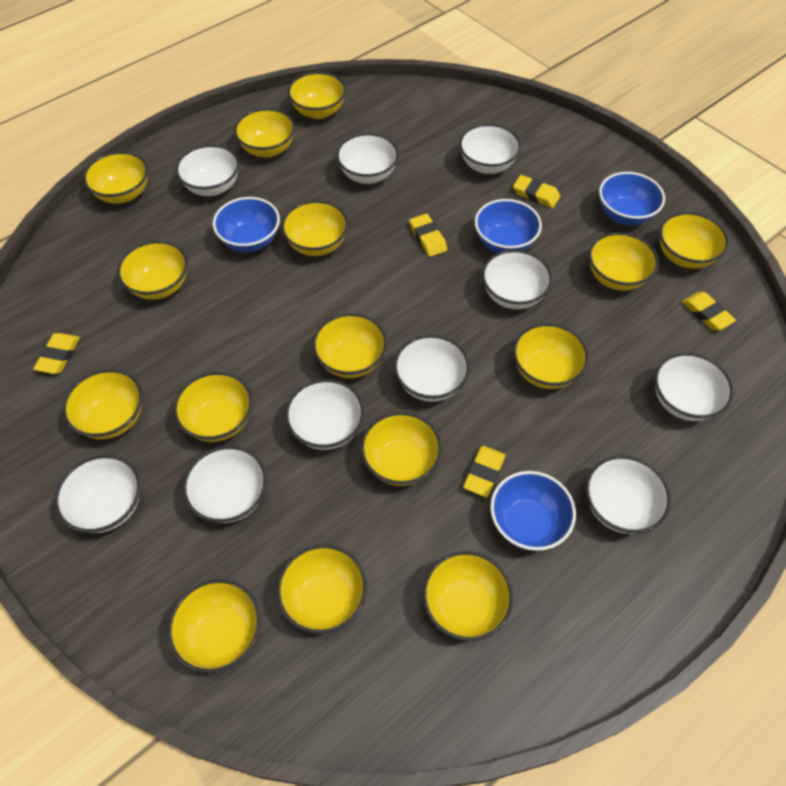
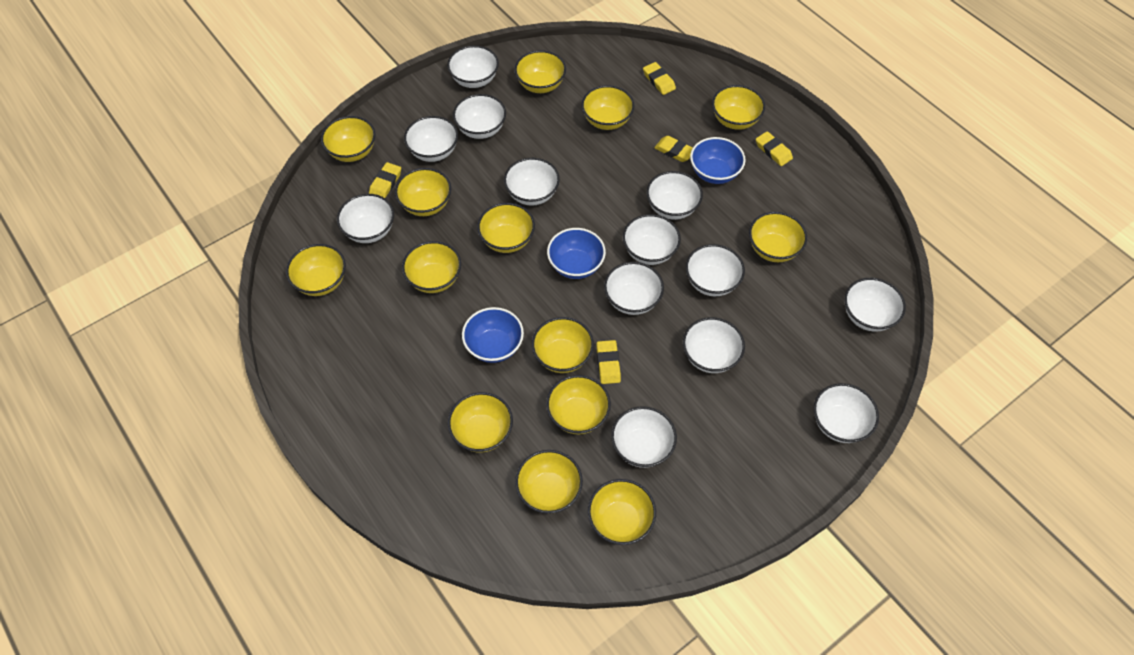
blue bowl: [213,197,280,252] [475,199,542,253] [490,471,576,551] [599,172,665,225] = 4 -> [462,307,524,363] [547,228,606,279] [690,137,746,184] = 3
white bowl: [55,455,141,533] [176,145,239,196] [183,446,267,523] [285,379,364,450] [336,133,399,184] [394,335,470,402] [459,124,521,174] [482,250,553,309] [586,455,671,534] [655,353,734,421] = 10 -> [337,194,394,243] [404,116,458,162] [447,45,499,88] [453,94,506,139] [504,158,560,206] [604,262,664,315] [611,406,677,468] [623,214,681,265] [646,171,703,220] [683,317,745,373] [685,244,745,296] [814,383,879,443] [844,278,906,332] = 13
yellow bowl: [62,369,143,439] [83,151,148,204] [117,241,188,300] [168,579,261,673] [173,372,253,442] [234,108,295,157] [277,545,367,634] [281,200,349,256] [288,72,346,119] [313,313,387,378] [361,412,442,486] [423,551,513,641] [513,323,589,389] [589,232,659,291] [659,212,729,269] = 15 -> [286,244,346,296] [321,116,376,162] [395,168,451,216] [402,241,461,293] [448,392,513,453] [477,203,535,253] [515,50,566,93] [515,450,583,514] [532,317,594,373] [546,375,611,434] [581,85,635,130] [588,479,656,545] [712,85,765,130] [749,212,807,262] = 14

